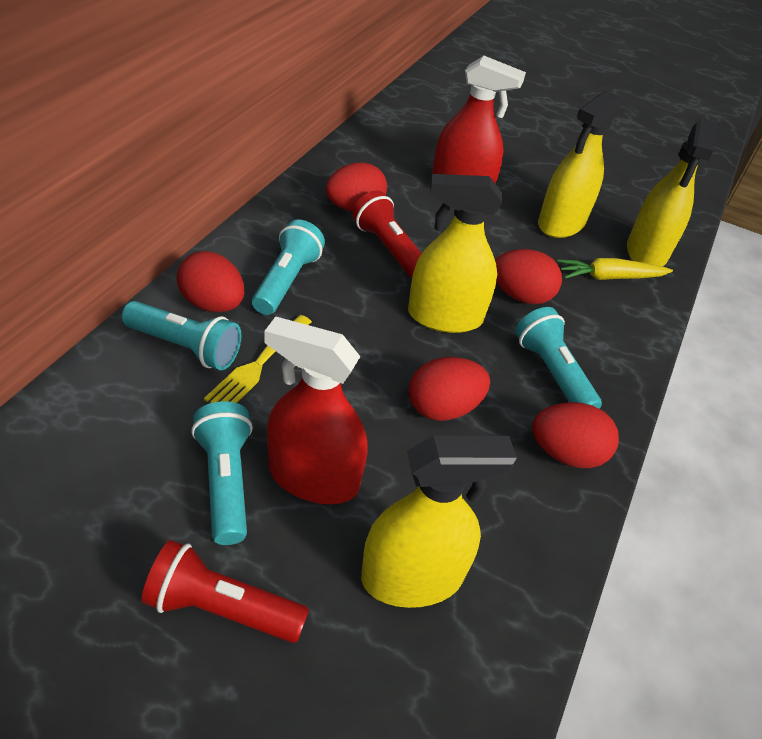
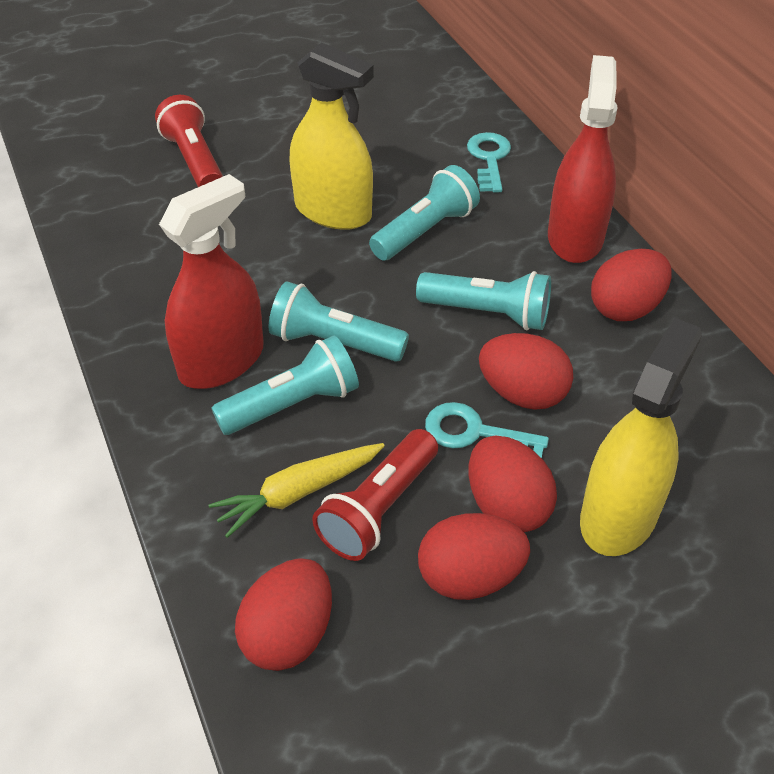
turquoise key: none = 0 -> [425,402,549,458] [467,132,511,193] = 2
yellow fork: [204,315,312,403] = 1 -> none = 0
yellow spray bottle: [361,435,517,608] [408,174,503,333] [538,91,621,238] [627,119,717,266] = 4 -> [289,42,374,230] [580,318,702,556] = 2

